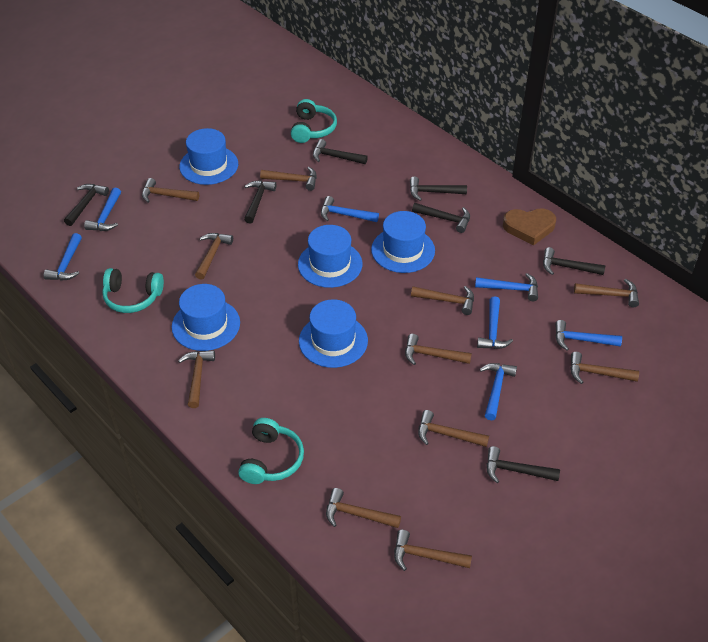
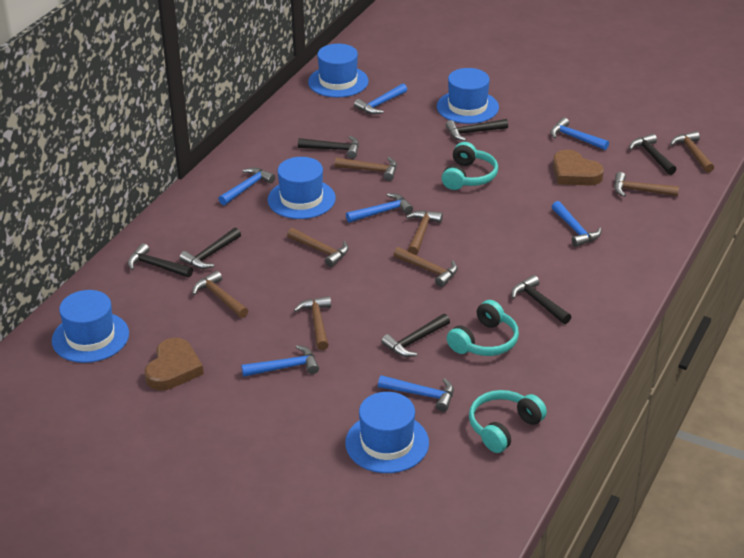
brown hammer: [142,178,199,203] [178,350,215,408] [195,233,233,280] [260,167,317,191] [326,488,401,528] [394,530,472,571] [405,334,472,365] [411,286,474,315] [418,410,489,447] [570,352,639,384] [574,279,639,307] = 11 -> [192,271,248,318] [287,228,349,267] [294,296,331,350] [334,157,397,181] [393,247,458,287] [406,210,443,255] [614,172,679,197] [670,131,714,173] = 8
brown heart: [503,208,556,246] = 1 -> [144,338,204,391] [553,150,604,186] = 2

